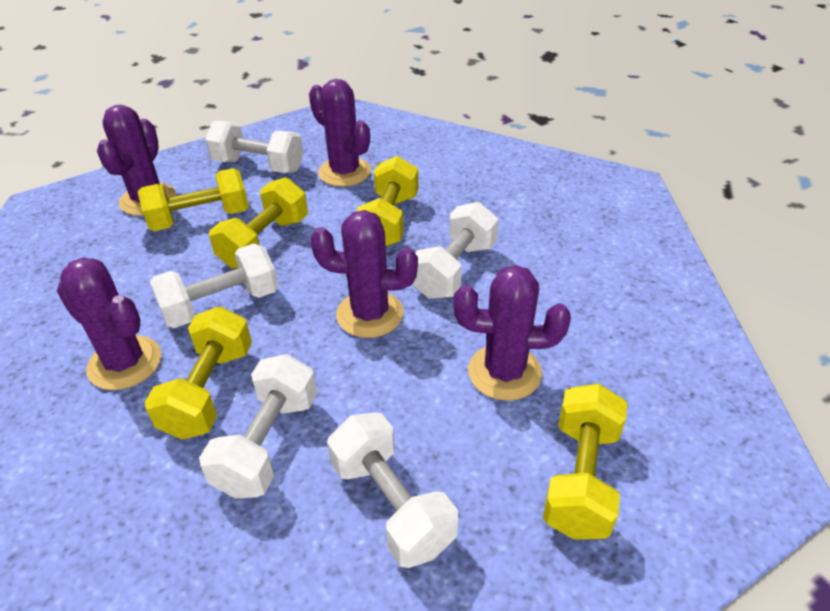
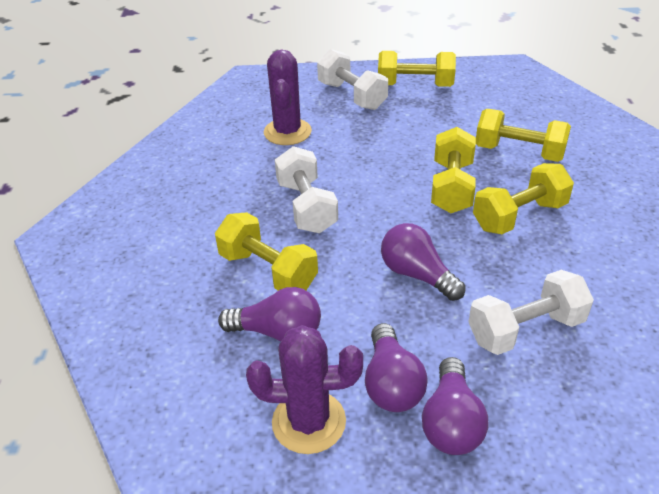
purple cactus: [57,257,161,390] [97,105,176,216] [309,79,371,187] [310,210,418,338] [454,265,571,401] = 5 -> [246,325,363,454] [264,49,312,145] = 2
purple light bulb: none = 0 -> [218,287,321,342] [365,323,428,412] [381,223,466,301] [422,357,488,455] = 4
white dumbbell: [150,243,278,328] [199,354,317,499] [205,121,304,173] [327,413,458,568] [412,202,499,299] = 5 -> [275,146,338,233] [317,49,388,110] [469,270,594,355] = 3

